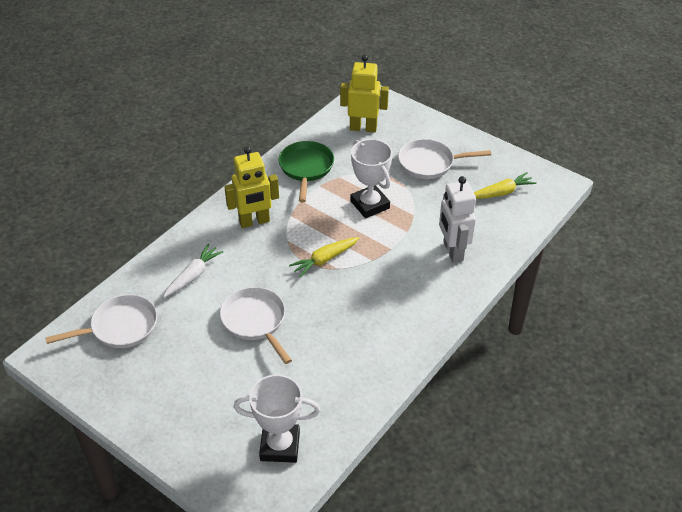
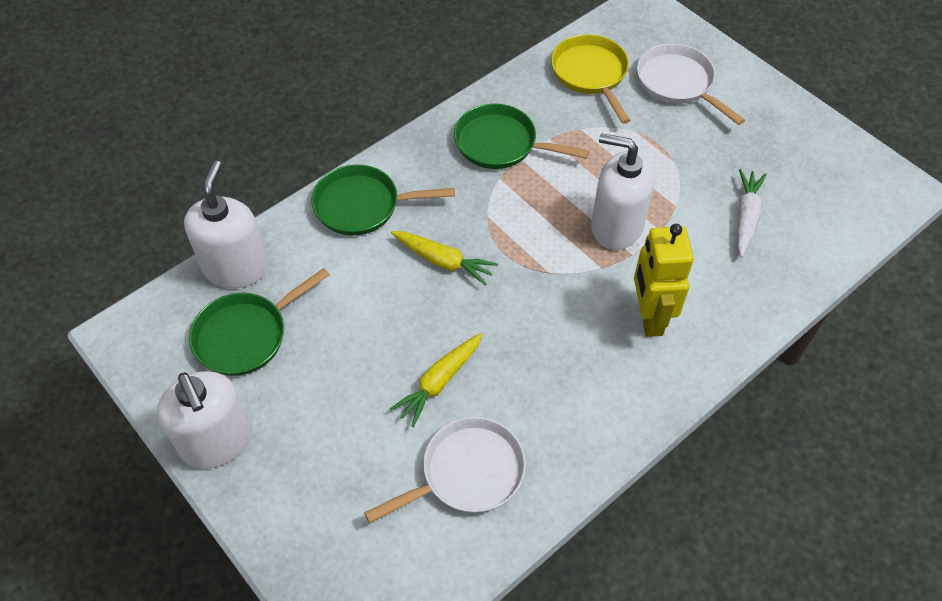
green pan: [279,141,334,202] = 1 -> [189,268,330,376] [311,165,455,236] [454,104,589,169] = 3
white pan: [45,294,157,348] [220,287,292,364] [398,139,491,179] = 3 -> [364,417,526,523] [637,44,745,125] = 2
white robot: [439,176,476,263] = 1 -> none = 0
white soap dispenser: none = 0 -> [157,371,252,469] [184,161,268,288] [591,133,655,250] = 3
white trophy: [234,374,320,463] [351,139,392,218] = 2 -> none = 0
yellow pan: none = 0 -> [551,34,631,124] = 1
yellow robot: [224,146,279,228] [340,55,389,132] = 2 -> [634,224,694,337] = 1

